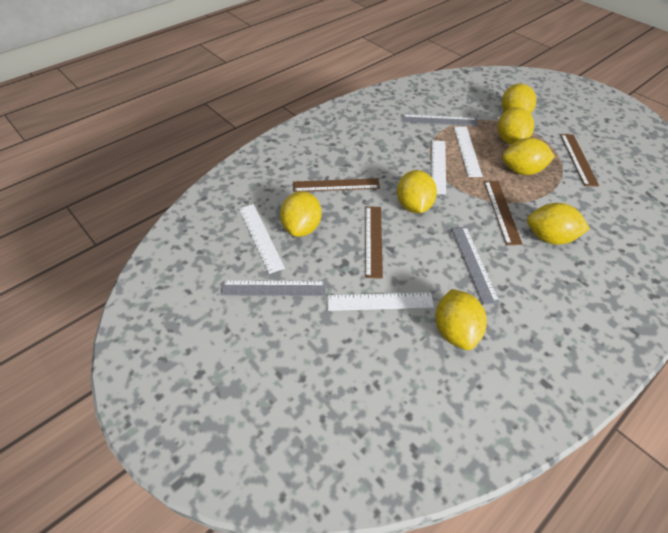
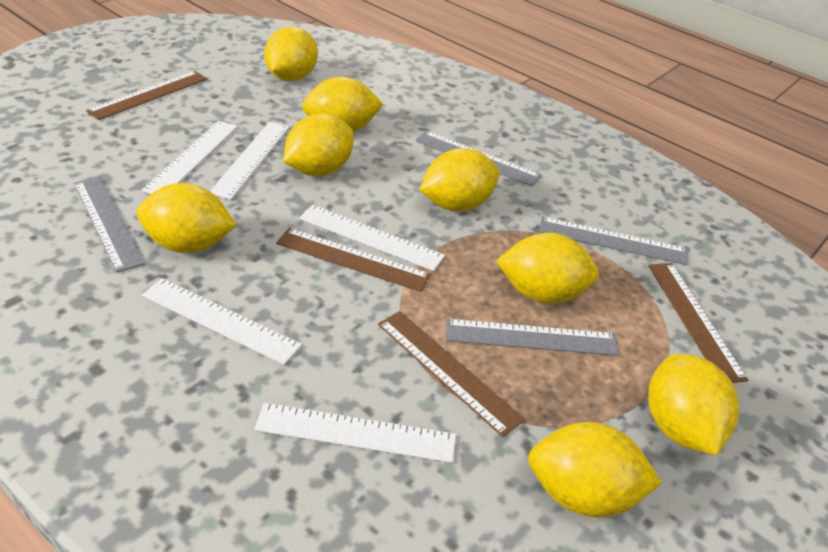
grey ruler: [220,281,326,296] [403,115,478,126] [451,227,500,305] = 3 -> [74,177,145,273] [415,131,542,187] [446,319,619,356] [539,216,688,265] = 4
white ruler: [239,204,285,274] [327,292,434,311] [431,140,446,195] [454,127,483,177] = 4 -> [141,121,238,194] [142,278,302,365] [210,122,289,200] [254,403,456,463] [299,205,445,271] = 5
yellow lemon: [280,191,322,237] [397,170,437,213] [435,289,487,350] [498,107,534,145] [502,84,536,114] [502,138,555,175] [527,203,590,245] = 7 -> [137,183,237,253] [264,27,318,81] [283,114,354,176] [302,77,383,132] [419,148,500,212] [496,233,599,304] [528,422,662,518] [648,354,739,455] = 8

